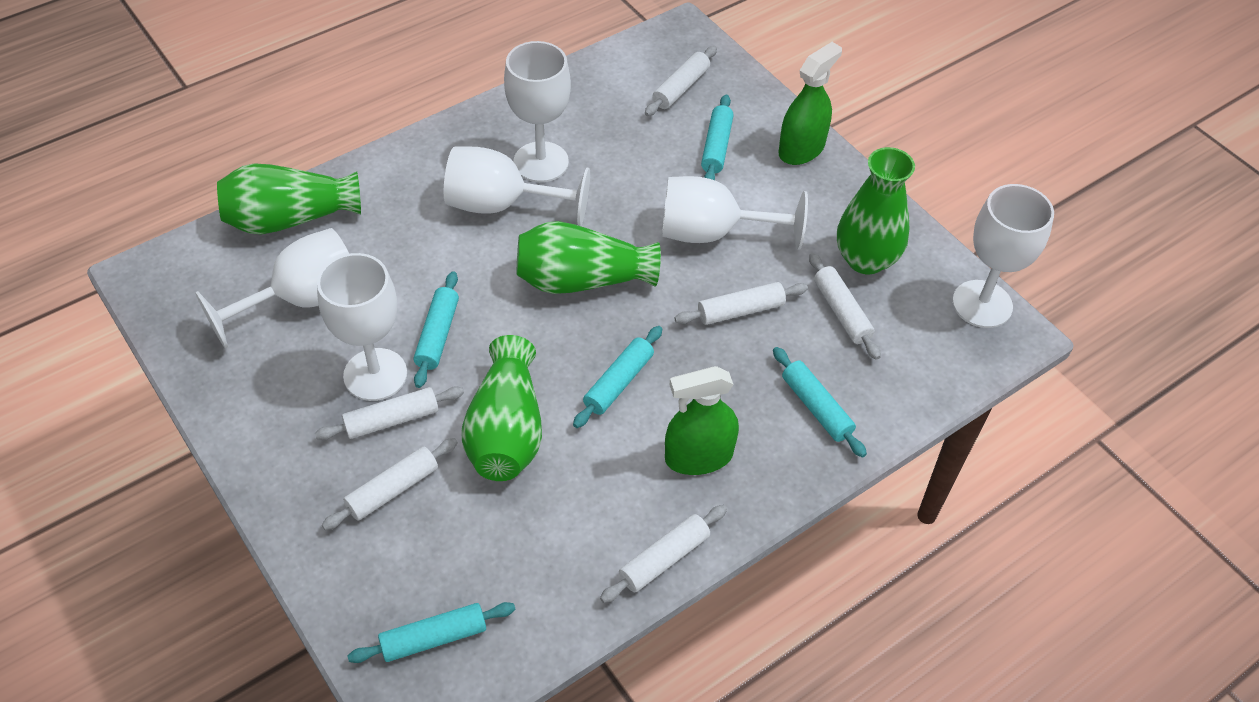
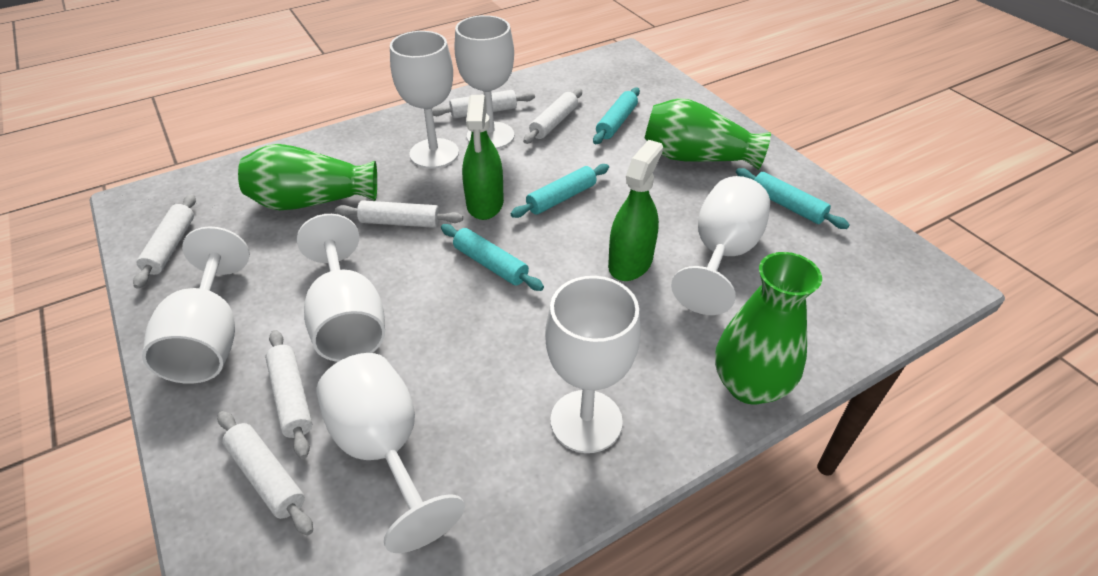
green vase: [217,163,361,234] [461,335,542,481] [517,221,661,294] [837,147,915,274] = 4 -> [238,144,377,210] [645,98,771,170] [715,252,822,405] = 3
turquoise rolling pin: [347,602,515,663] [414,271,459,388] [573,326,662,428] [701,95,734,180] [773,347,867,458] = 5 -> [441,224,544,291] [511,164,609,218] [593,87,640,144] [736,168,850,229] = 4
white goblet: [195,228,349,349] [317,253,407,401] [444,146,590,226] [504,41,571,182] [662,176,808,250] [952,184,1054,328] = 6 -> [142,226,250,384] [297,214,385,362] [316,353,465,553] [390,31,459,169] [455,15,514,149] [545,276,641,453] [671,176,770,315] = 7

